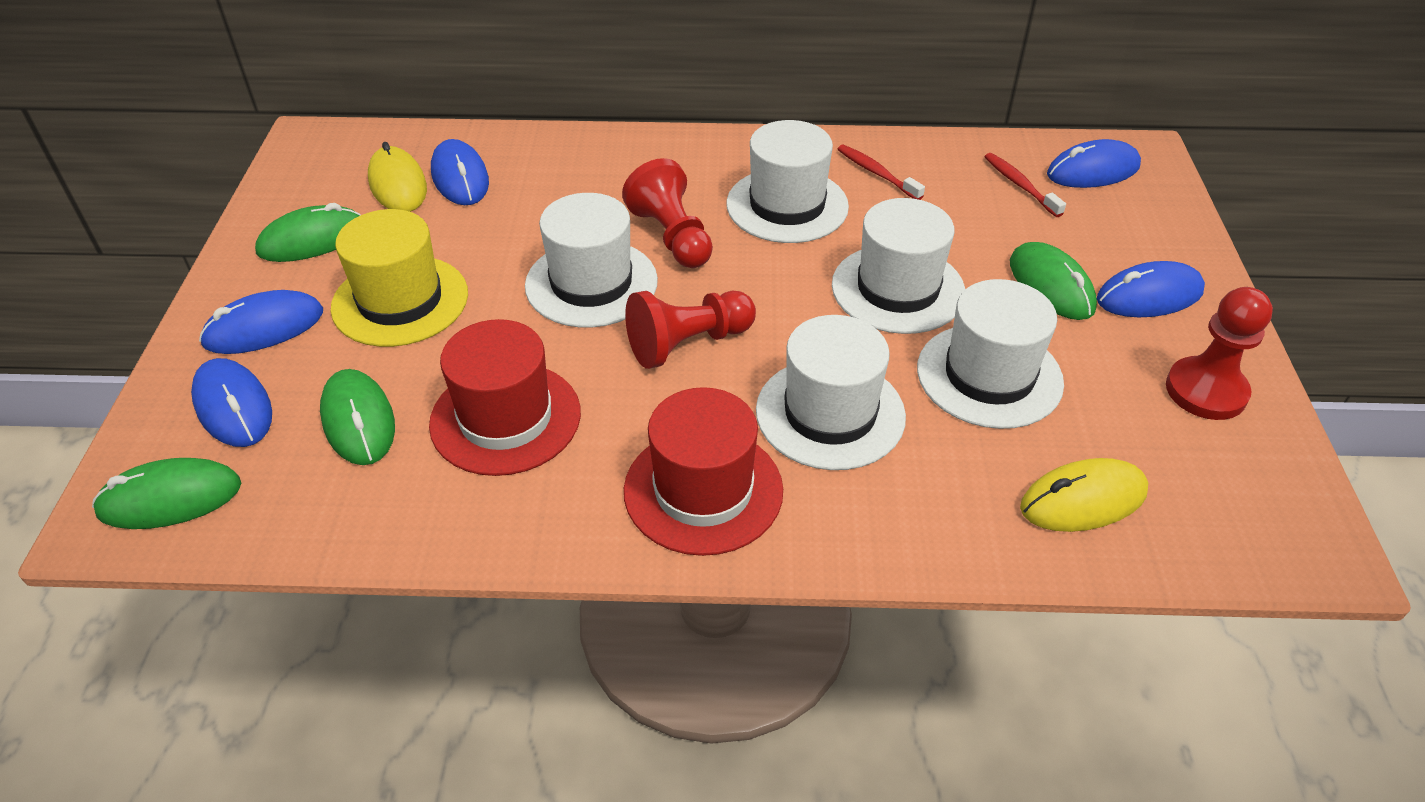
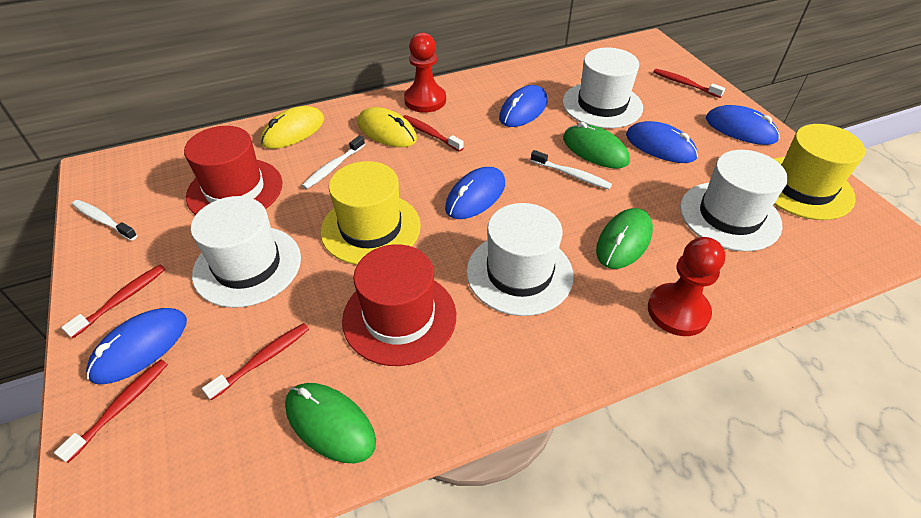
green mouse: [92,458,241,529] [255,203,361,262] [320,369,395,465] [1010,242,1097,320] = 4 -> [285,383,376,463] [563,122,630,169] [596,208,653,269] = 3
red pawn: [622,158,713,268] [625,291,756,369] [1166,287,1273,420] = 3 -> [404,32,446,113] [648,237,725,336] = 2
red toothbrush: [838,145,925,200] [985,153,1066,217] = 2 -> [54,359,168,463] [61,265,165,338] [202,323,309,400] [403,115,464,152] [653,69,725,98] = 5
white hat: [525,193,658,328] [727,120,849,243] [756,315,906,470] [832,198,966,334] [917,279,1064,429] = 5 -> [191,196,301,308] [466,203,574,316] [562,48,643,128] [680,150,788,251] = 4
white toothbrush: none = 0 -> [72,200,137,241] [302,136,365,189] [531,150,612,189] = 3
yellow hat: [331,209,468,347] = 1 -> [320,161,421,265] [774,124,865,220] = 2

